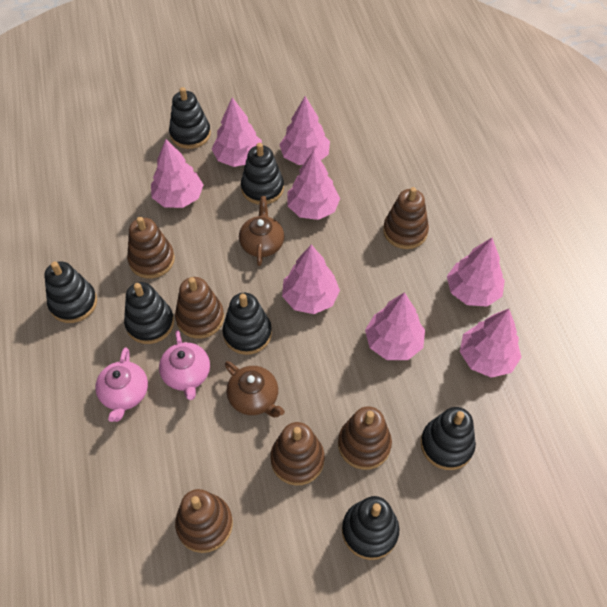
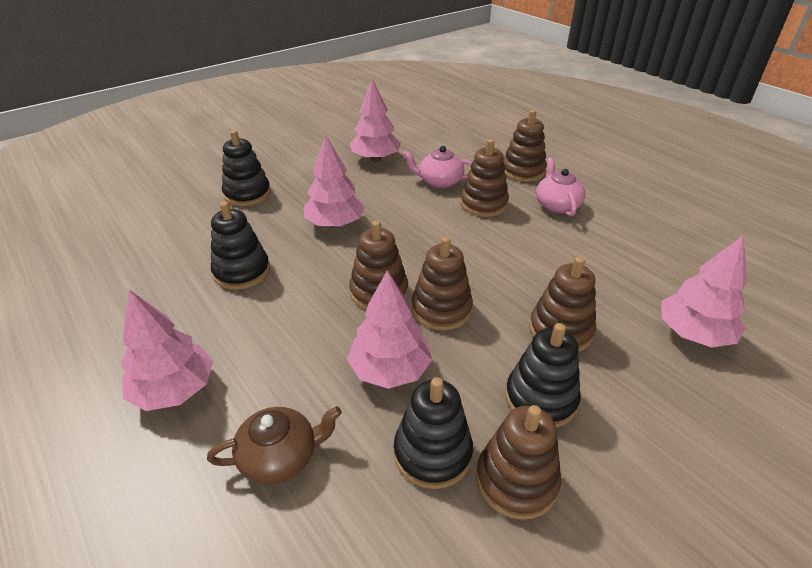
black stacking toy: [44,262,97,323] [124,282,174,344] [169,87,211,149] [222,293,272,355] [241,143,284,205] [342,496,399,560] [421,407,476,470] = 7 -> [211,201,270,290] [222,130,271,206] [394,377,473,489] [505,323,581,428] = 4
brown teapot: [225,361,285,417] [239,196,284,266] = 2 -> [207,406,342,485] = 1
pink tree: [151,139,203,208] [212,97,262,167] [279,96,330,165] [282,245,340,314] [287,150,340,220] [365,292,425,360] [447,238,505,307] [460,309,521,378] = 8 -> [121,290,213,411] [304,136,365,228] [347,270,432,389] [350,78,401,162] [661,236,747,348] = 5

